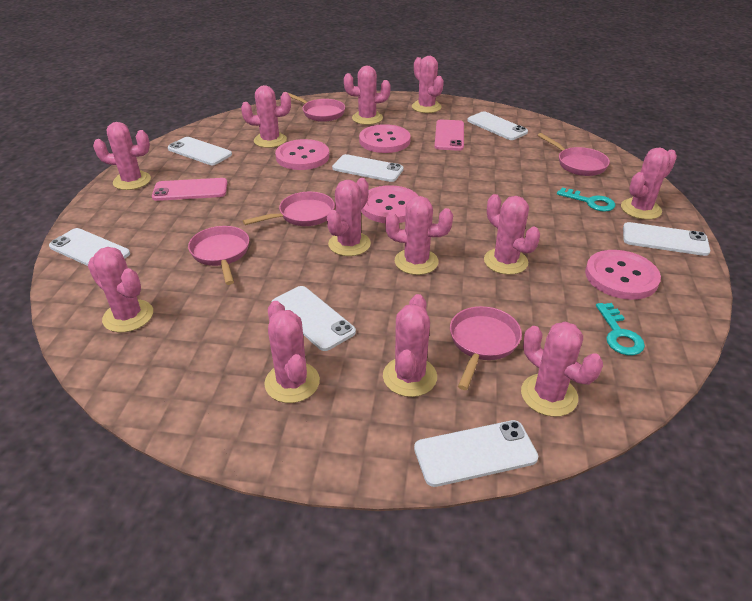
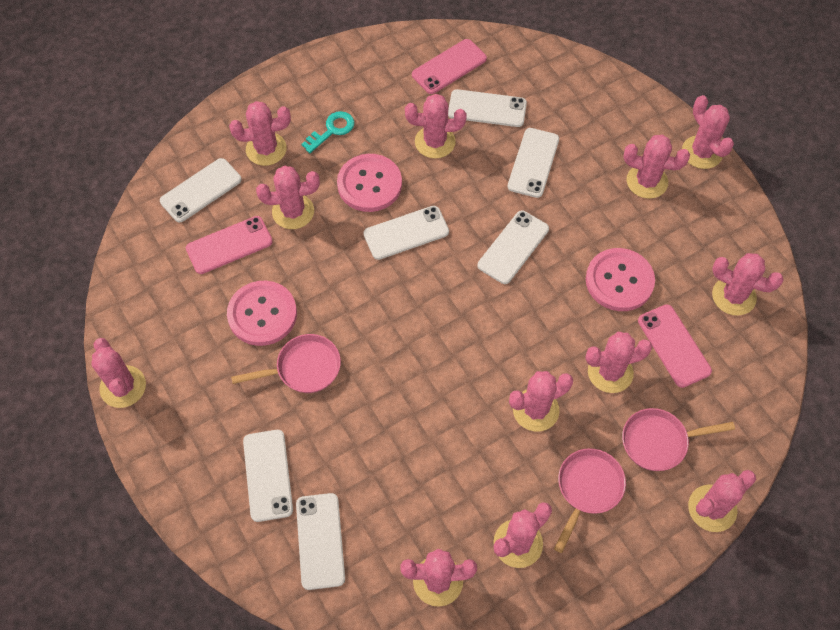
pink button: [275,139,329,170] [359,124,411,153] [361,185,418,223] [585,250,661,300] = 4 -> [227,281,297,346] [337,154,402,212] [586,248,655,311] = 3
pink pan: [188,226,249,285] [243,192,335,226] [287,92,345,122] [450,306,522,390] [537,133,610,176] = 5 -> [231,334,341,393] [554,448,626,553] [622,408,735,471] = 3
pink phone: [152,178,227,201] [434,120,464,151] = 2 -> [186,216,273,274] [412,39,487,94] [638,304,712,388] = 3
turquoise key: [557,188,615,212] [596,303,645,355] = 2 -> [302,111,355,153] = 1

